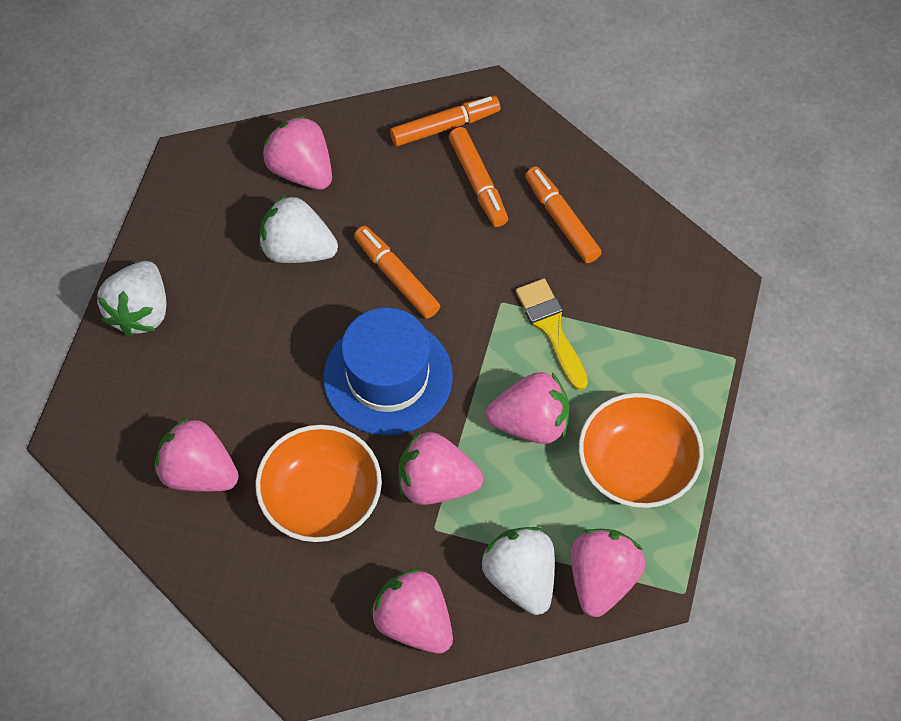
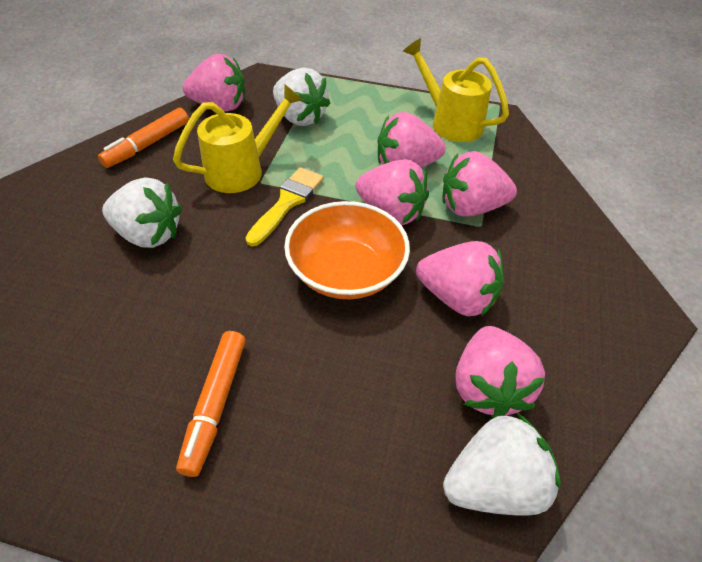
blue hat: [323,308,453,436] = 1 -> none = 0
orange bowl: [255,425,382,542] [579,393,704,508] = 2 -> [284,201,410,299] = 1
orange marker: [354,226,440,319] [390,96,500,146] [449,127,508,227] [525,167,602,263] = 4 -> [98,108,189,168] [176,331,246,477] = 2
yellow watering can: none = 0 -> [173,84,303,193] [403,38,509,142] = 2

